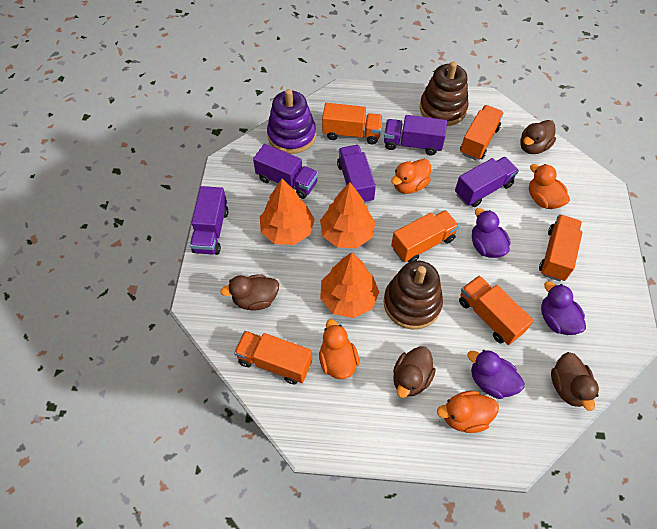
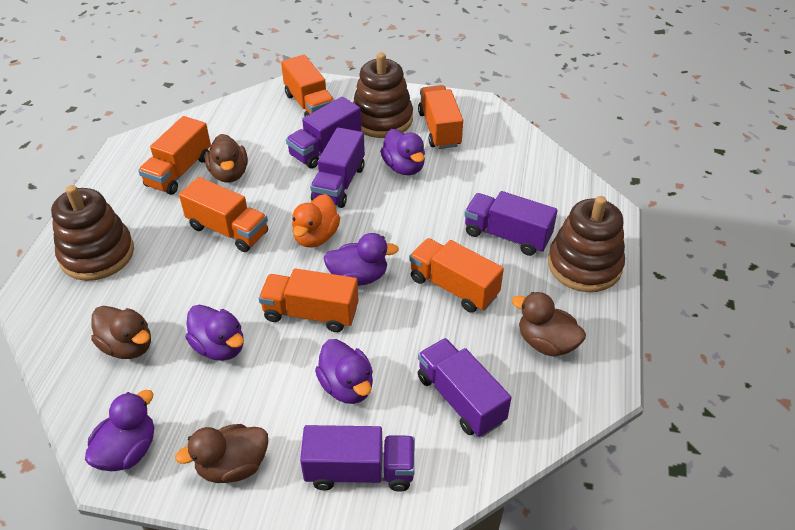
brown stacking toy: [384,261,443,330] [420,62,469,126] = 2 -> [51,185,134,281] [353,52,413,138] [548,196,625,292] = 3
orange duck: [319,319,359,379] [391,159,431,194] [437,391,499,433] [529,164,570,209] = 4 -> [292,194,340,248] = 1
orange tree: [260,179,315,245] [320,182,376,248] [320,252,379,318] = 3 -> none = 0
purple duck: [467,350,524,399] [472,208,511,258] [541,281,586,335] = 3 -> [85,390,154,471] [185,304,244,361] [315,339,373,404] [324,233,399,286] [380,129,425,175] = 5
purple stacking toy: [267,89,316,154] = 1 -> none = 0

